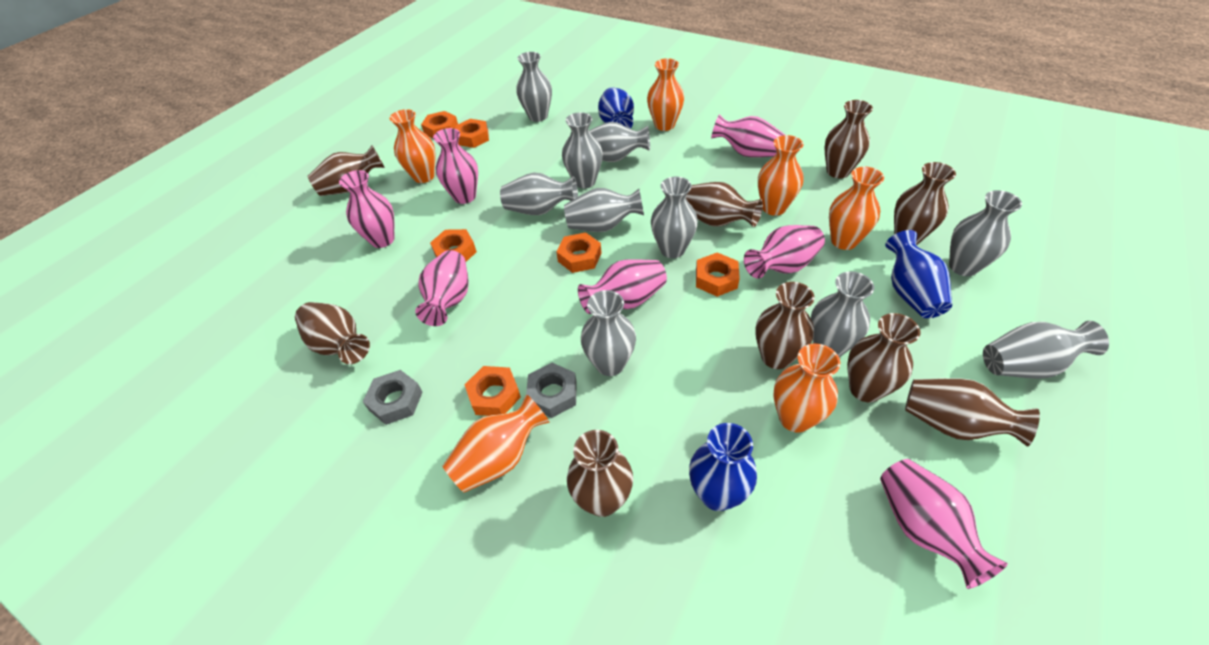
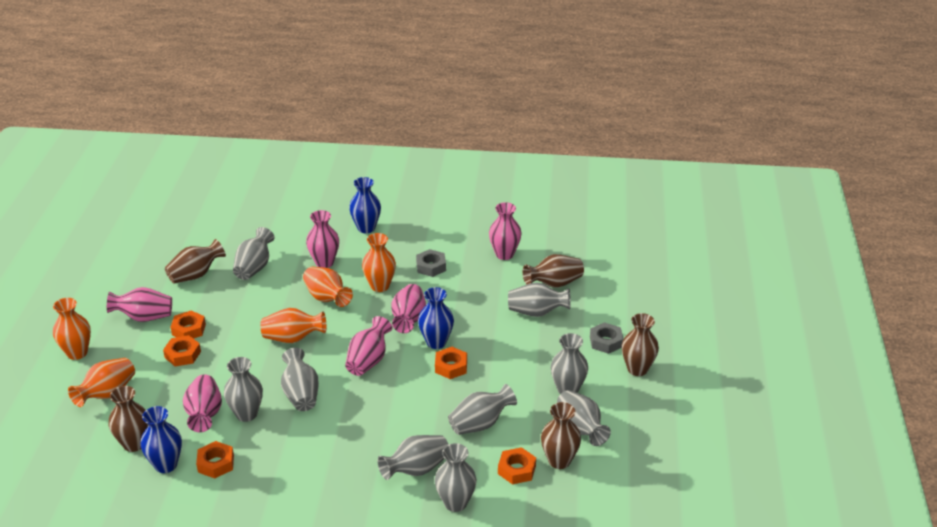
brown vase: [295,302,370,364] [308,146,385,196] [567,430,633,517] [685,182,763,227] [755,282,815,369] [824,100,873,178] [847,313,920,403] [894,162,956,245] [905,378,1040,447] = 9 -> [109,386,148,452] [165,239,226,284] [523,254,584,288] [541,402,581,469] [622,313,659,376] = 5
grey vase: [500,172,578,215] [516,52,552,122] [562,112,603,189] [564,188,644,232] [581,290,636,376] [589,122,650,162] [651,177,698,258] [811,271,874,357] [949,190,1022,276] [983,321,1109,379] = 10 -> [224,357,263,422] [233,227,275,280] [281,348,319,411] [377,435,449,480] [435,443,476,512] [448,384,517,435] [508,282,571,317] [551,333,588,394] [557,390,611,446] = 9
orange nut: [421,111,458,138] [430,229,477,262] [455,119,489,148] [465,366,521,416] [556,232,601,273] [696,252,740,297] = 6 -> [163,335,201,367] [171,311,206,339] [196,441,234,478] [435,347,467,379] [498,447,536,485] = 5
orange vase: [390,109,435,183] [442,394,549,493] [647,58,684,131] [758,135,804,216] [773,344,840,433] [829,167,884,250] = 6 -> [53,298,91,360] [68,358,135,407] [260,308,326,343] [303,267,353,307] [362,233,396,292] = 5
pink vase: [339,170,394,248] [415,250,468,326] [433,128,478,204] [578,259,667,314] [711,114,785,157] [744,225,825,279] [880,459,1008,589] = 7 -> [107,287,172,322] [183,374,222,432] [306,210,339,268] [345,316,392,376] [391,284,426,333] [489,202,522,260] = 6

